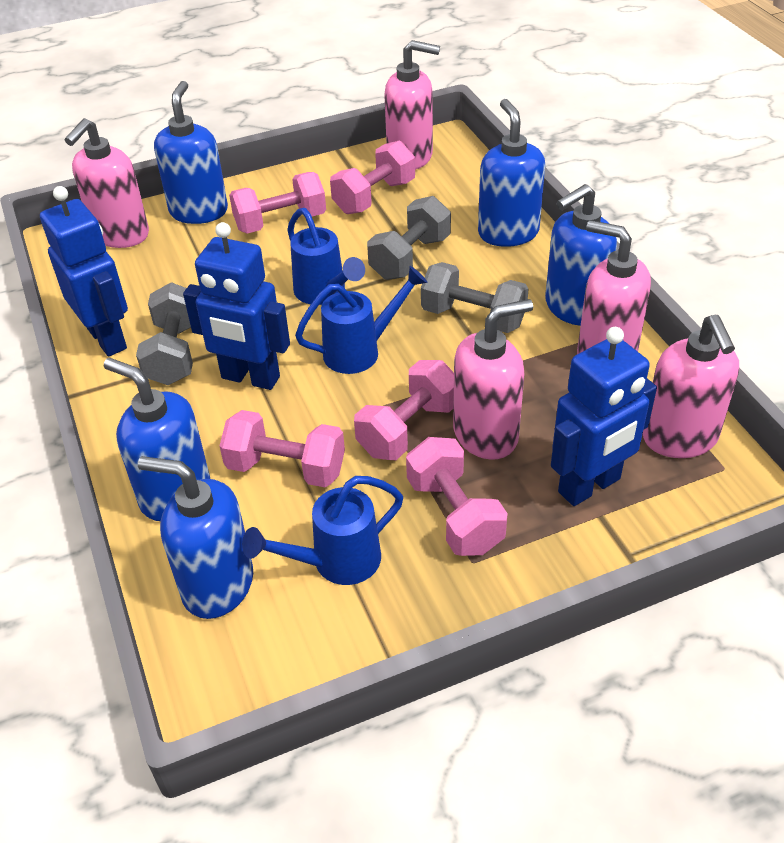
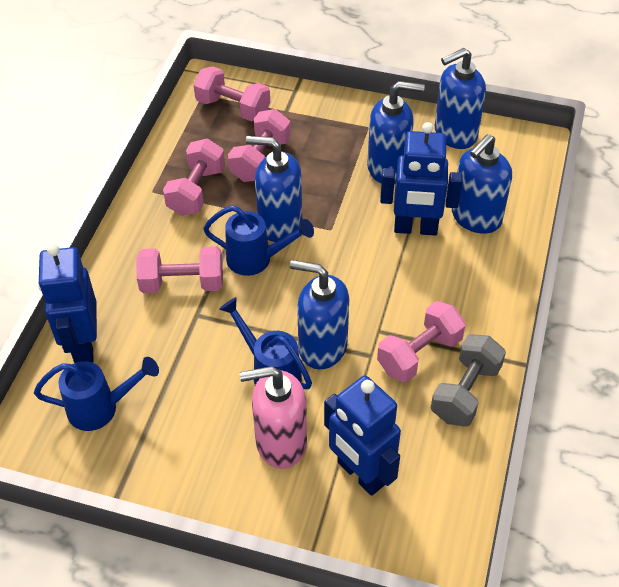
grey dumbbell: [136,283,193,385] [367,196,451,280] [421,262,529,333] = 3 -> [431,334,506,427] = 1
pink soap dispenser: [65,118,149,248] [384,40,440,170] [453,299,533,460] [577,220,651,354] [643,315,739,458] = 5 -> [240,366,307,469] = 1

